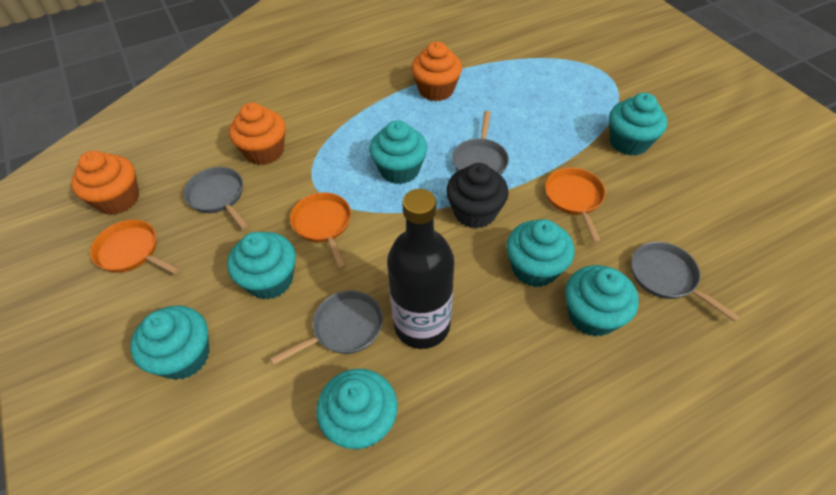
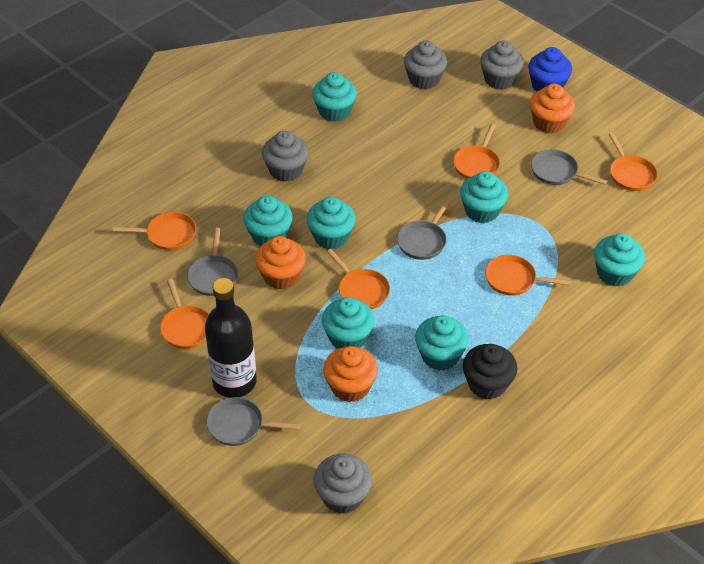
blue cupcake: none = 0 -> [528,47,572,92] = 1
grey cupcake: none = 0 -> [262,131,309,182] [314,454,372,514] [404,40,447,89] [480,41,524,89] = 4
orange pan: [90,220,180,274] [290,192,351,269] [545,168,606,243] = 3 -> [113,212,196,250] [160,279,209,349] [327,249,390,310] [453,124,500,179] [485,255,571,296] [608,133,658,191] = 6

